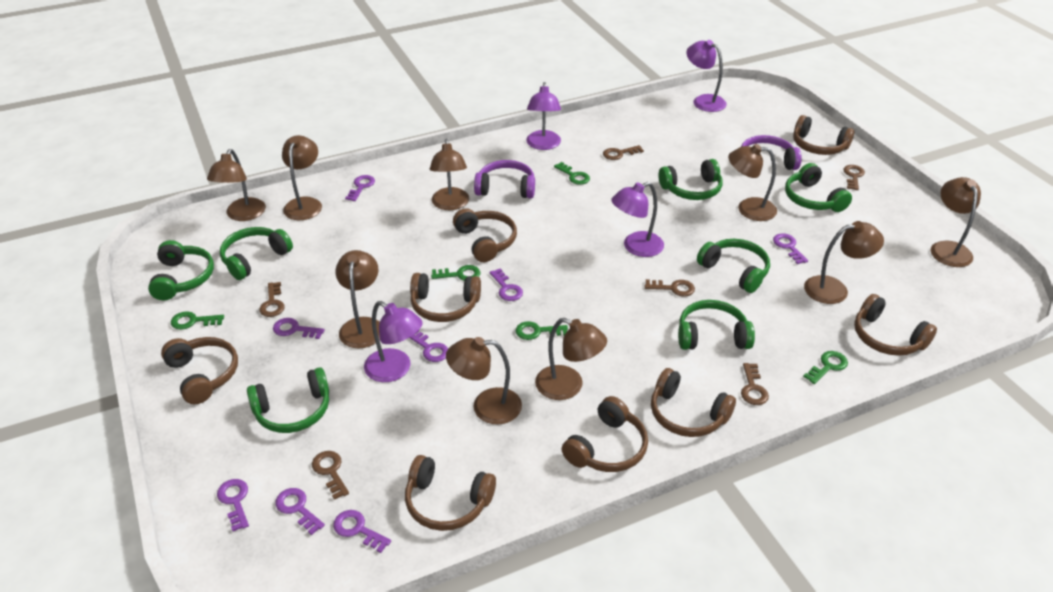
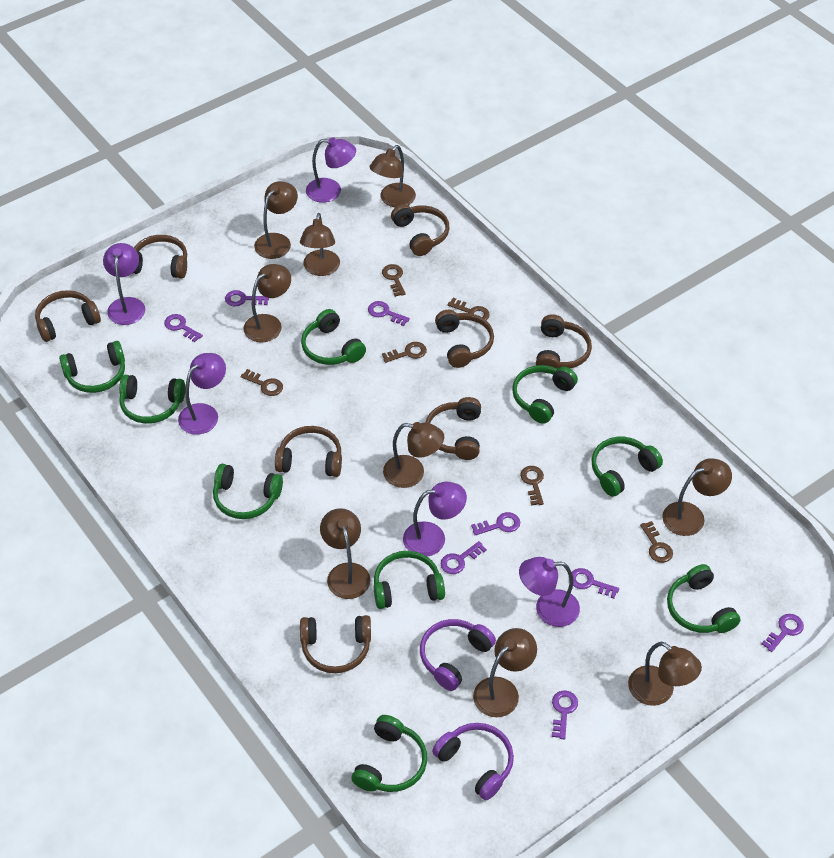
green headphones: [148,240,214,300] [220,227,293,280] [247,367,329,433] [659,159,723,200] [678,300,755,350] [697,239,770,293] [785,163,852,212] = 7 -> [59,341,125,393] [119,375,185,424] [213,464,283,519] [301,309,366,365] [351,715,427,792] [374,551,445,609] [512,365,578,424] [591,437,663,497] [667,564,740,633] = 9
green key: [171,311,224,330] [431,265,480,281] [516,321,568,340] [554,162,590,185] [803,351,848,384] = 5 -> none = 0
purple lamp: [364,301,423,382] [526,82,561,150] [611,182,664,257] [687,40,727,112] = 4 -> [103,243,145,325] [178,353,226,435] [306,137,356,203] [403,482,467,556] [519,557,580,627] = 5

